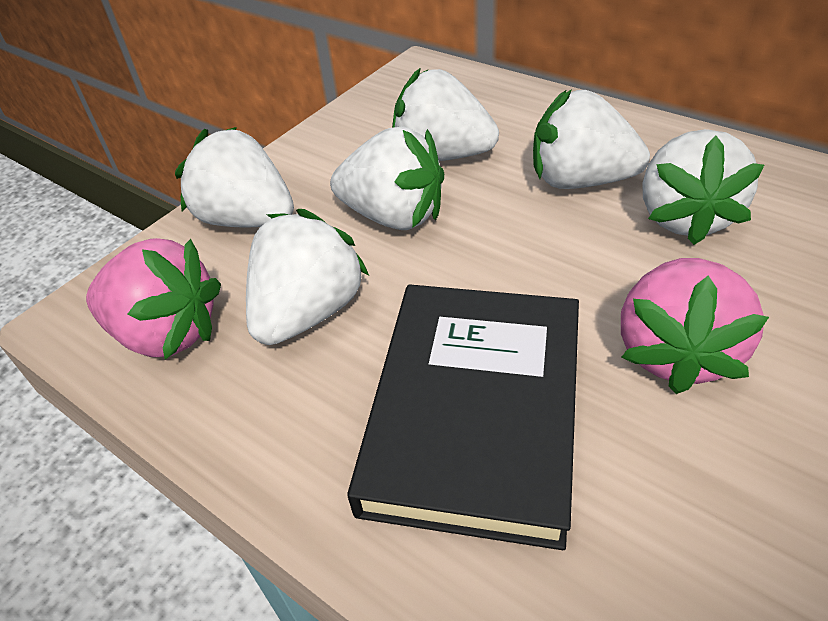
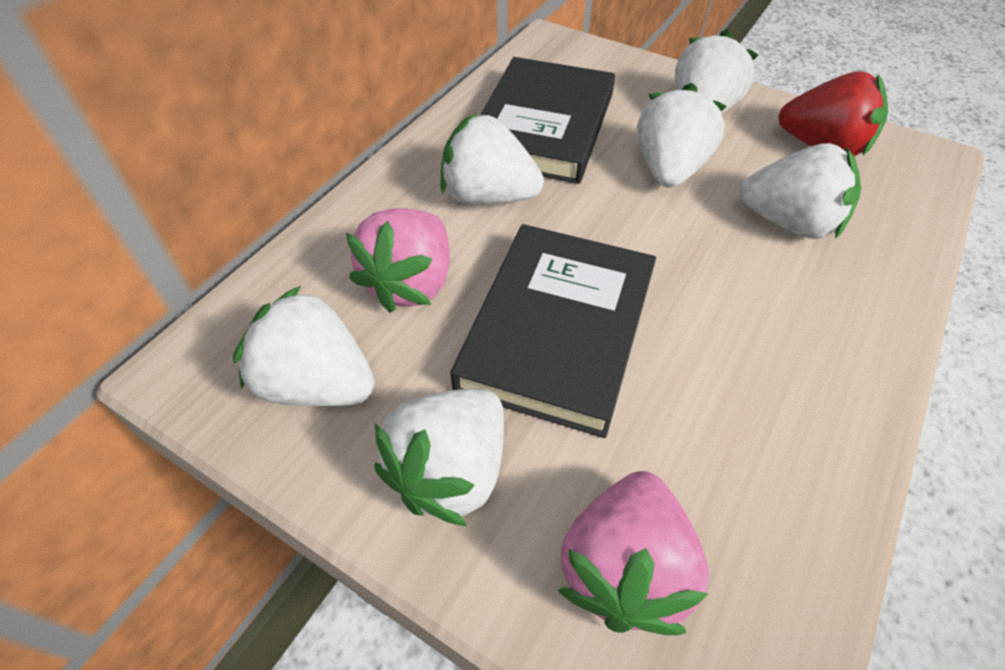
black book: [347,284,579,550] = 1 -> [451,224,656,438] [480,57,615,184] = 2
red strawberry: none = 0 -> [779,71,888,156] = 1

